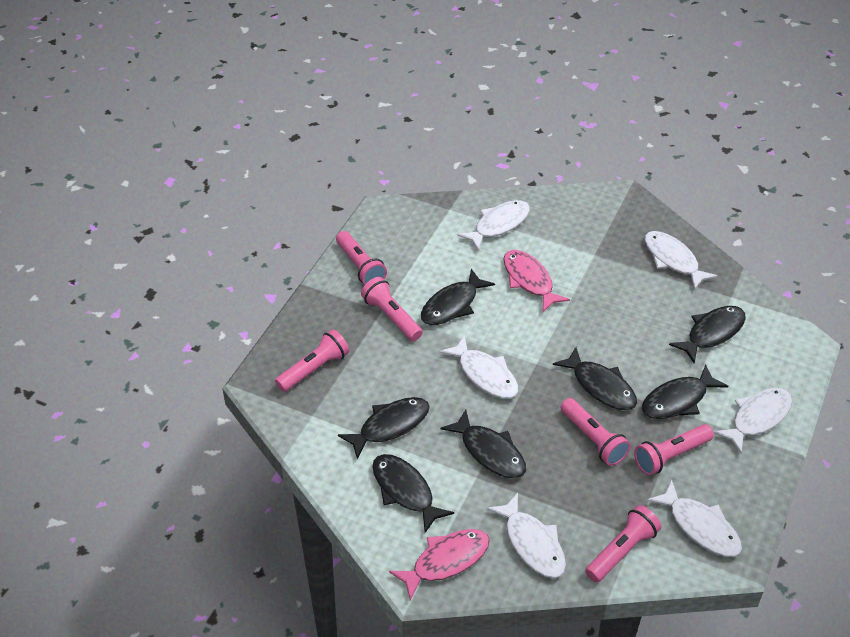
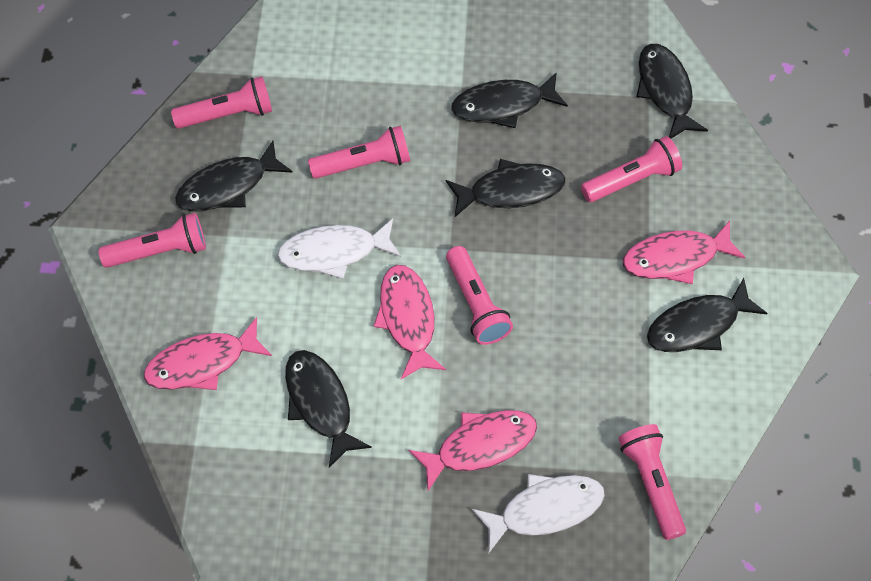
black fish: [338,397,430,459] [372,454,454,533] [421,269,495,325] [441,410,526,478] [553,347,637,410] [642,364,728,419] [669,306,746,363] = 7 -> [175,141,293,212] [285,350,372,468] [446,159,566,218] [451,72,568,128] [636,44,708,139] [647,278,767,352] = 6
pink fish: [389,529,490,601] [504,250,570,312] = 2 -> [144,317,272,390] [373,265,446,379] [408,410,537,491] [623,221,745,284] = 4
white fish: [439,335,518,399] [457,200,530,251] [486,493,566,578] [644,231,718,290] [647,480,742,557] [713,388,792,453] = 6 -> [277,219,401,279] [472,474,605,553] = 2

